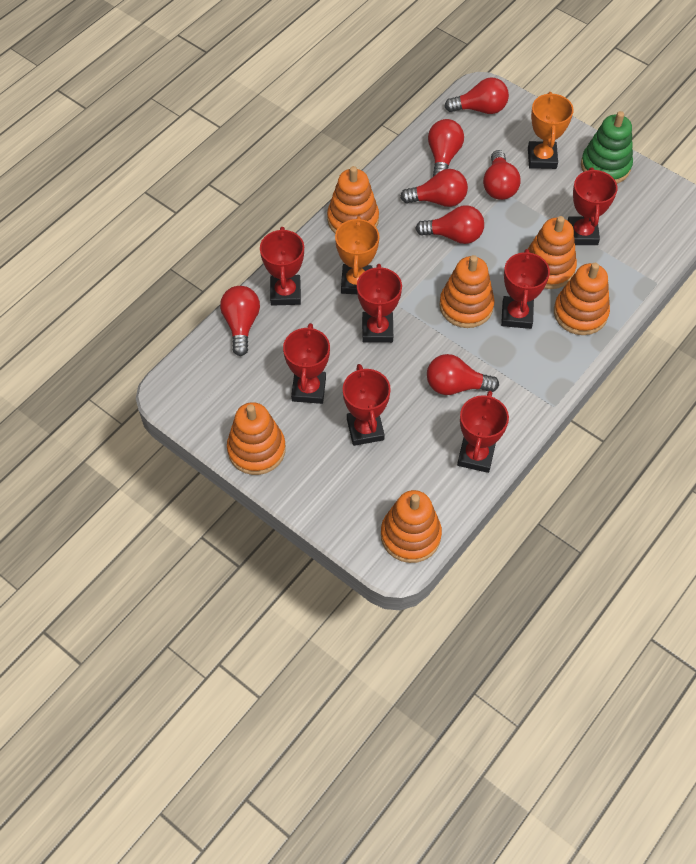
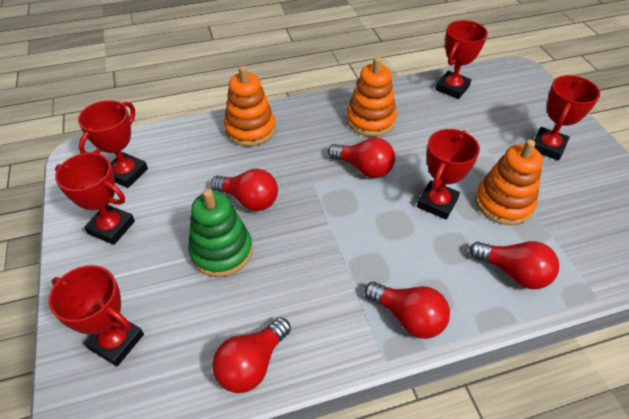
orange stacking toy: [227,402,286,475] [327,166,379,234] [381,490,442,563] [439,255,495,328] [528,216,577,289] [554,263,610,335] = 6 -> [224,66,276,146] [346,57,397,137] [475,139,543,225] = 3
orange trophy: [335,216,379,294] [528,92,574,169] = 2 -> none = 0
red light bulb: [220,286,260,356] [400,169,468,207] [415,205,484,244] [427,354,499,395] [428,119,464,177] [444,78,509,114] [483,150,521,200] = 7 -> [211,169,278,211] [212,317,291,393] [328,138,395,178] [364,282,450,339] [469,241,559,289] = 5
red trophy: [260,227,304,306] [283,323,330,404] [343,364,391,446] [357,264,402,343] [457,391,509,473] [501,249,550,329] [567,167,618,245] = 7 -> [48,265,144,366] [55,152,135,245] [78,100,148,188] [417,129,480,220] [435,20,488,99] [534,75,600,161] = 6

